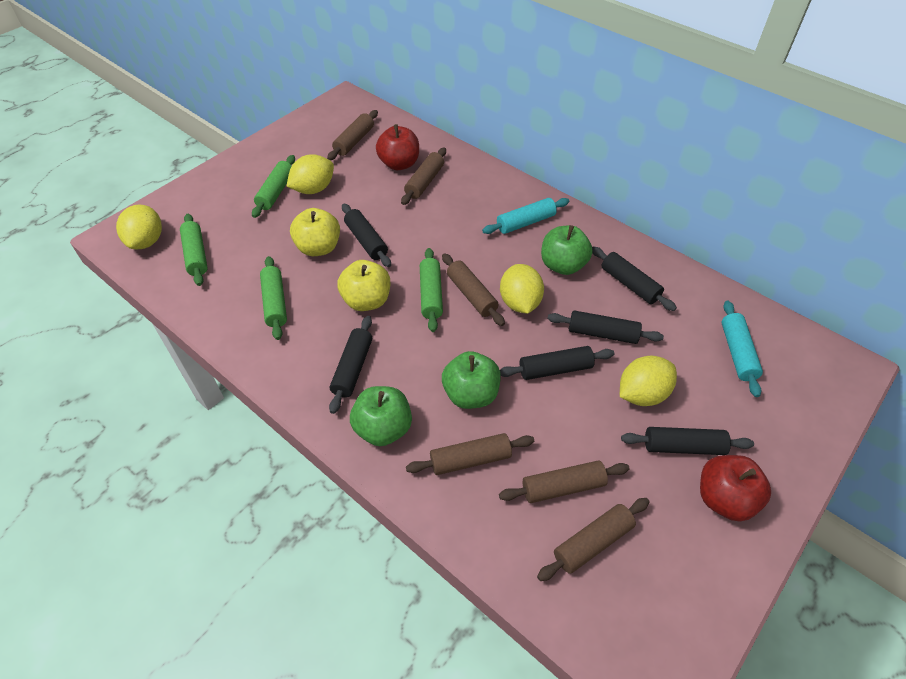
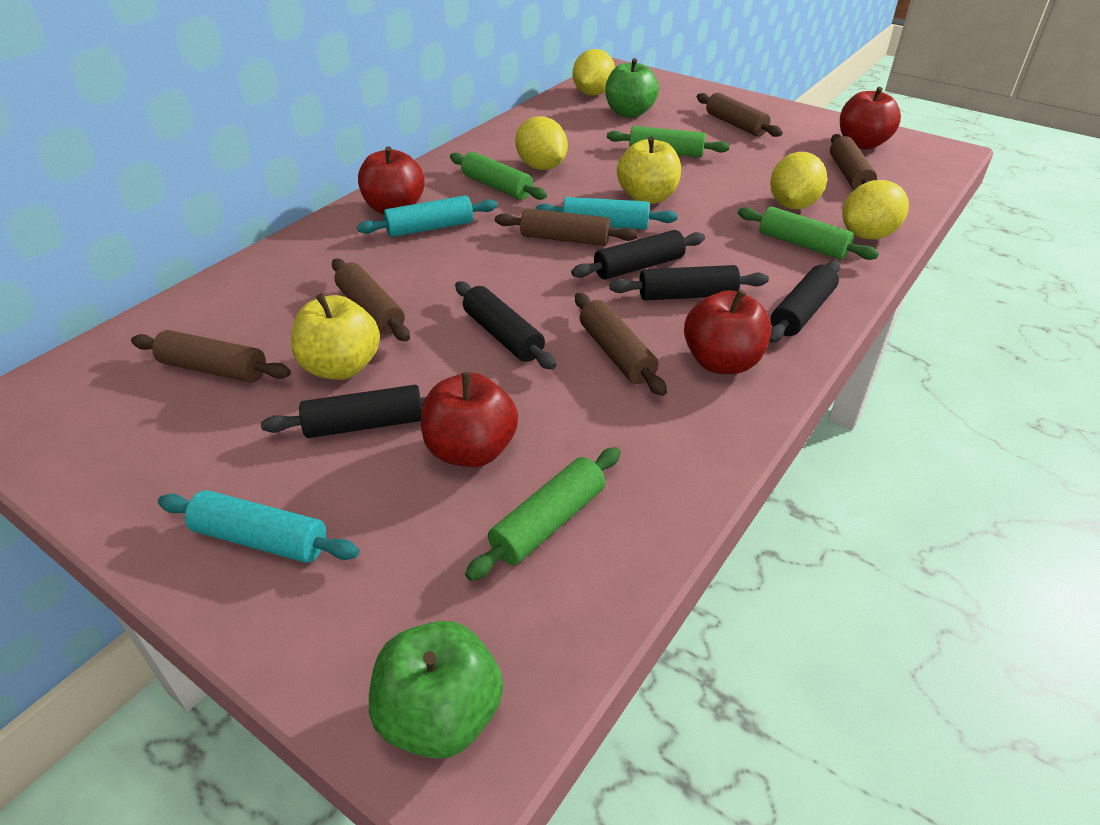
black rolling pin: [329,316,372,414] [342,204,391,267] [500,346,614,380] [548,310,664,344] [592,246,677,311] [621,427,754,455] = 6 -> [261,385,426,438] [455,281,556,370] [571,230,705,280] [609,265,769,301] [769,261,840,343] = 5
green apple: [350,386,412,446] [442,351,501,409] [541,225,593,275] = 3 -> [369,621,503,759] [605,58,659,118] = 2
red apple: [376,124,419,170] [700,455,771,521] = 2 -> [358,147,425,215] [421,372,518,467] [684,289,771,374] [840,87,901,150] = 4
turquoise rolling pin: [482,198,569,234] [722,301,763,397] = 2 -> [158,490,360,563] [357,195,498,237] [536,197,678,230] = 3

